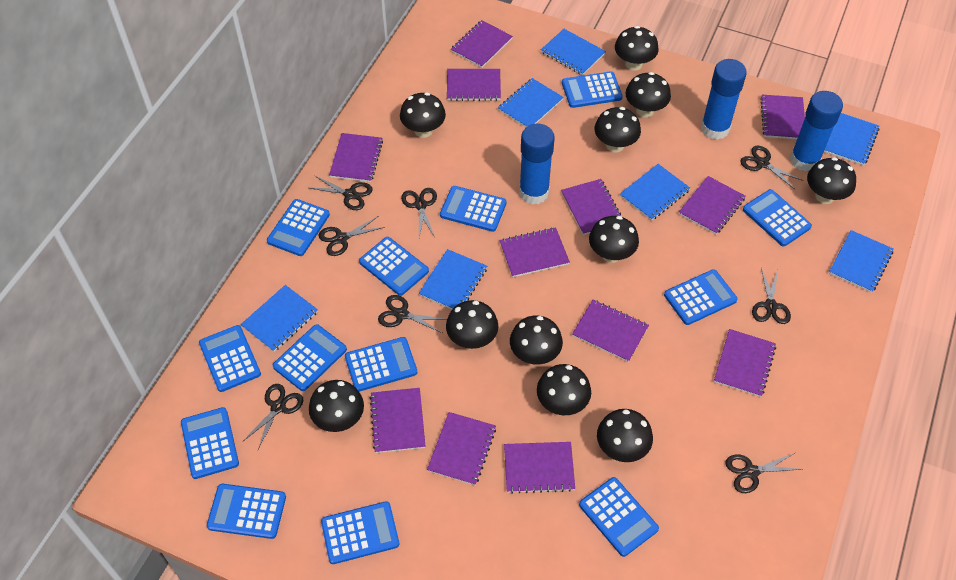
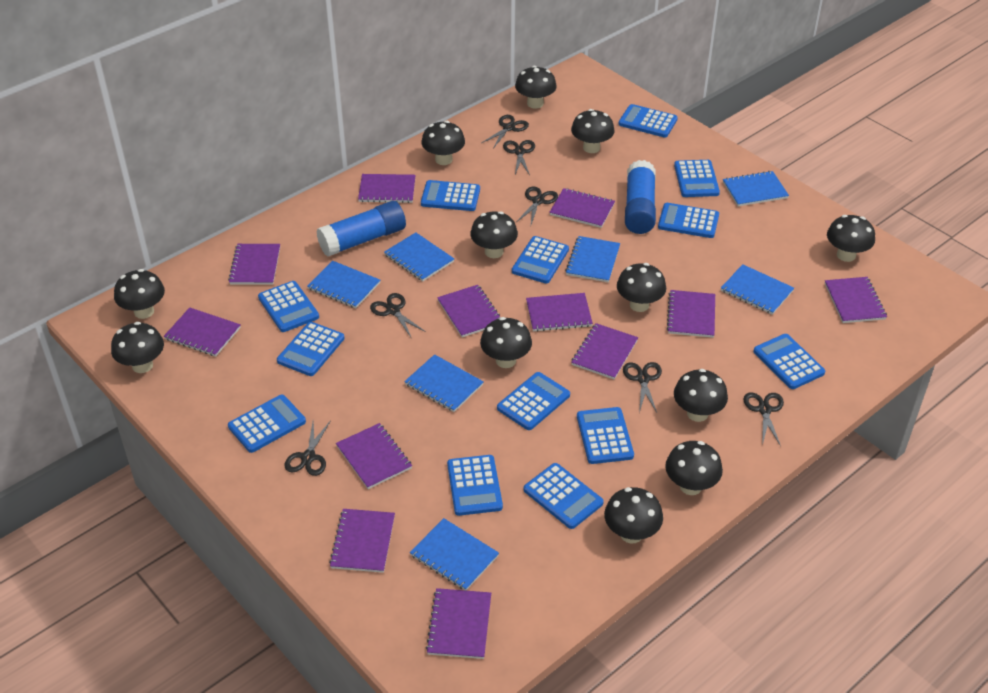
black mushroom: [309,380,364,432] [400,92,446,138] [446,300,498,349] [510,316,563,365] [537,364,591,415] [589,216,639,263] [594,107,641,152] [597,409,653,462] [615,26,659,71] [625,72,671,117] [807,157,856,204] = 11 -> [111,322,164,373] [114,269,165,319] [421,121,465,165] [470,211,518,258] [480,317,532,368] [515,66,557,109] [571,109,614,153] [604,487,663,544] [617,263,666,312] [665,441,723,495] [674,369,728,422] [827,215,875,262] = 12
black scissors: [242,384,303,450] [310,176,373,210] [318,216,385,256] [378,295,447,333] [401,188,437,237] [725,453,802,493] [740,146,803,189] [752,268,791,324] = 8 -> [285,420,331,476] [370,293,426,337] [482,115,529,148] [503,140,535,175] [516,187,558,224] [623,362,662,413] [744,392,784,446] = 7
blue glue stick: [519,124,555,204] [701,59,747,140] [790,91,843,172] = 3 -> [316,201,406,257] [625,160,656,234] = 2

